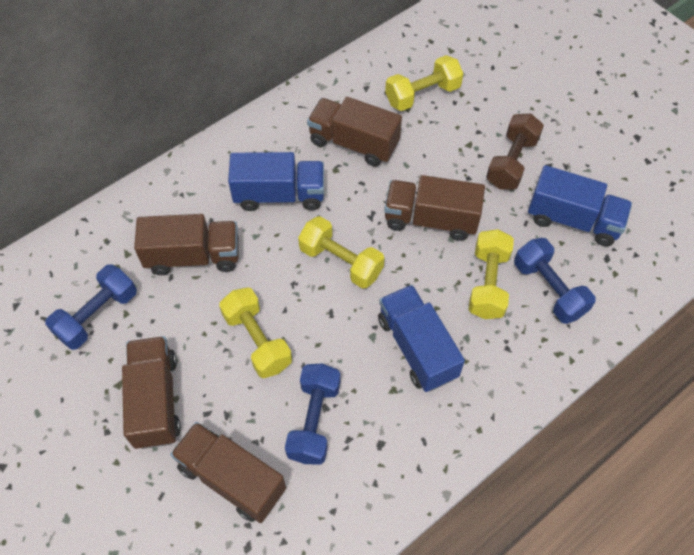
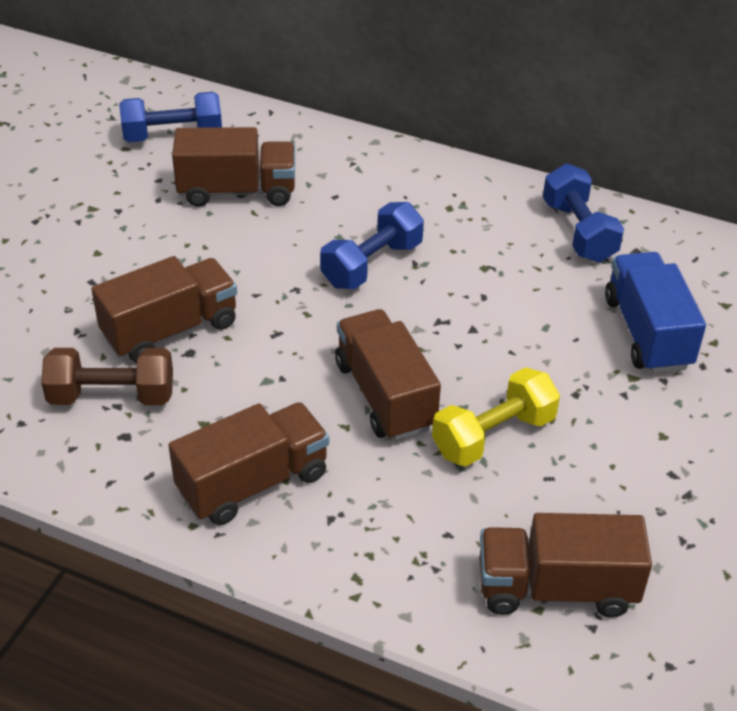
blue truck: [228,152,324,211] [378,285,465,392] [528,165,632,246] = 3 -> [605,252,706,373] = 1
yellow dumbbell: [219,287,292,378] [298,216,384,289] [385,55,463,111] [468,229,514,319] = 4 -> [432,367,560,467] = 1

